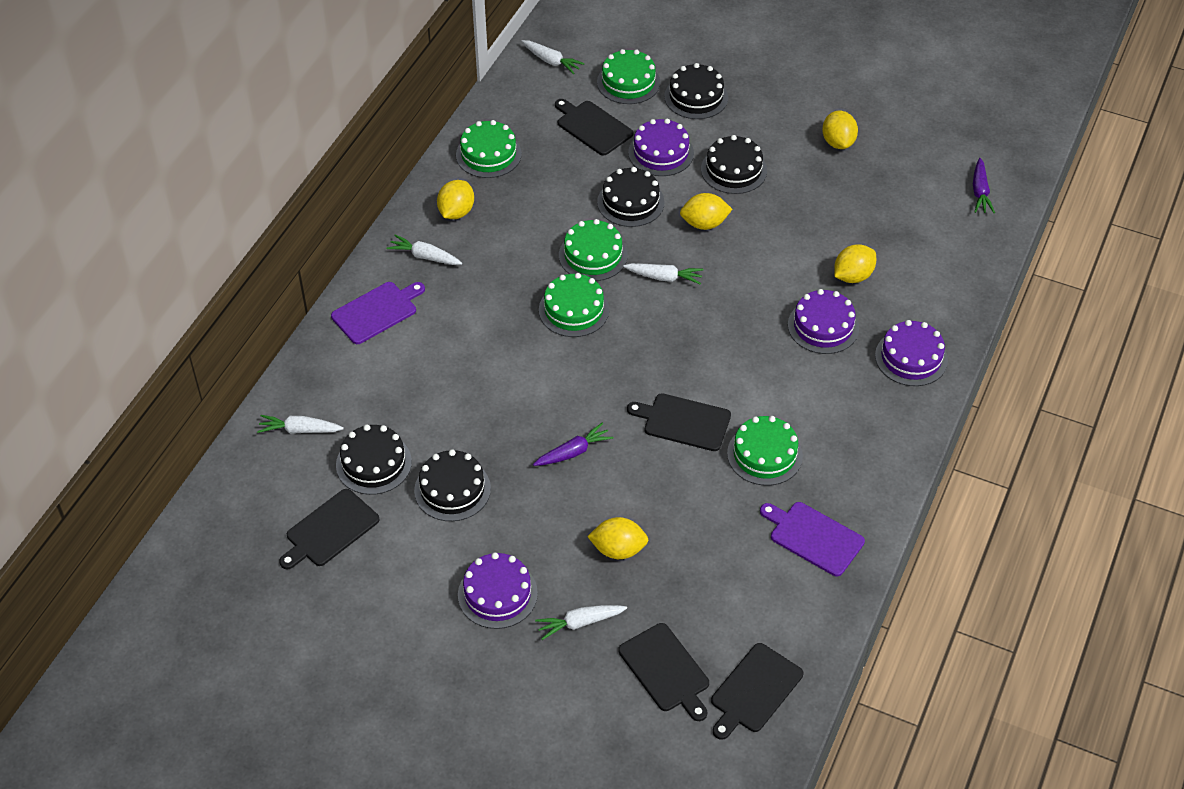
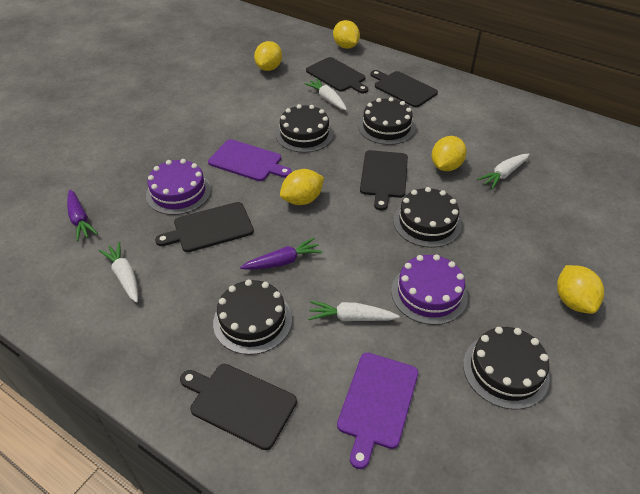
green cake: [456,120,522,178] [539,273,609,337] [559,219,628,281] [597,49,660,104] [727,416,803,486] = 5 -> none = 0
purple cake: [458,552,538,629] [628,119,694,176] [788,289,859,354] [875,320,948,386] = 4 -> [146,159,211,215] [391,254,468,325] = 2
white carrot: [257,415,344,434] [386,235,462,265] [522,40,584,74] [535,605,627,640] [623,263,703,285] = 5 -> [99,242,138,303] [304,78,347,110] [308,301,400,321] [477,154,529,189] = 4

